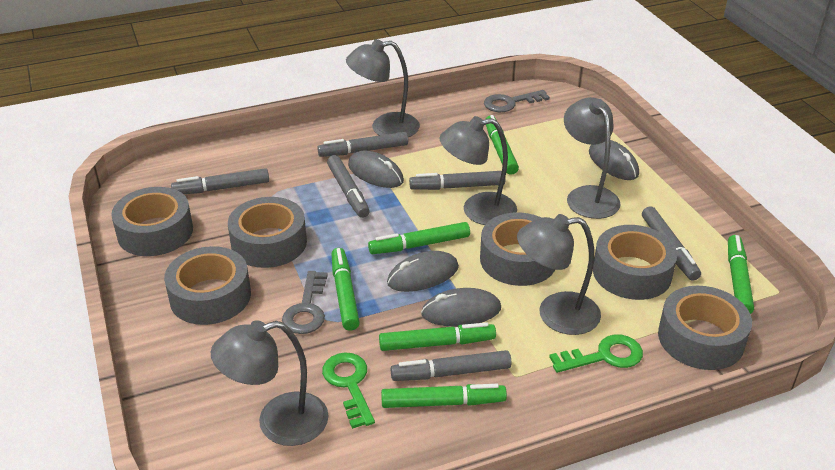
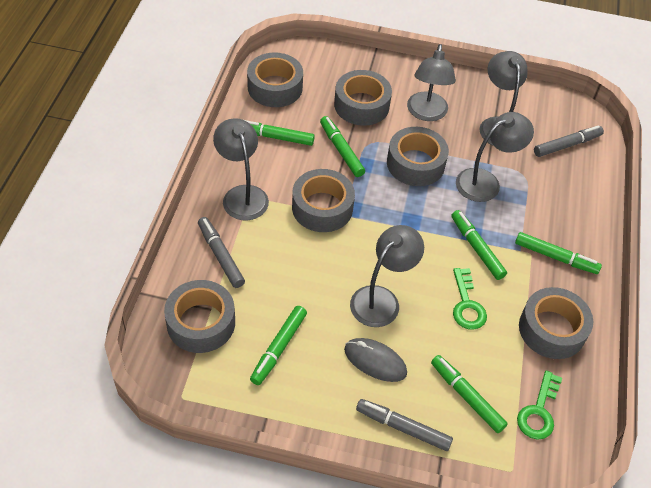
grey key: [282,271,327,334] [484,90,550,112] = 2 -> none = 0
grey marker: [171,168,269,194] [317,132,408,157] [327,155,370,218] [390,350,511,381] [409,171,506,190] [642,206,701,281] = 6 -> [198,217,245,288] [356,399,453,451] [534,125,604,157] = 3
grey mouse: [348,151,404,188] [387,251,459,292] [421,288,501,327] [589,140,639,180] = 4 -> [344,338,407,382] = 1

